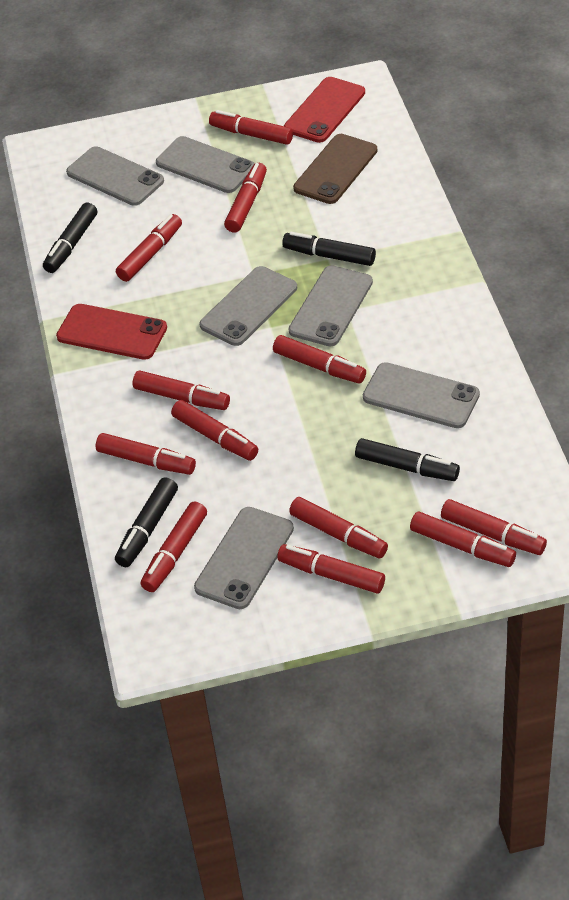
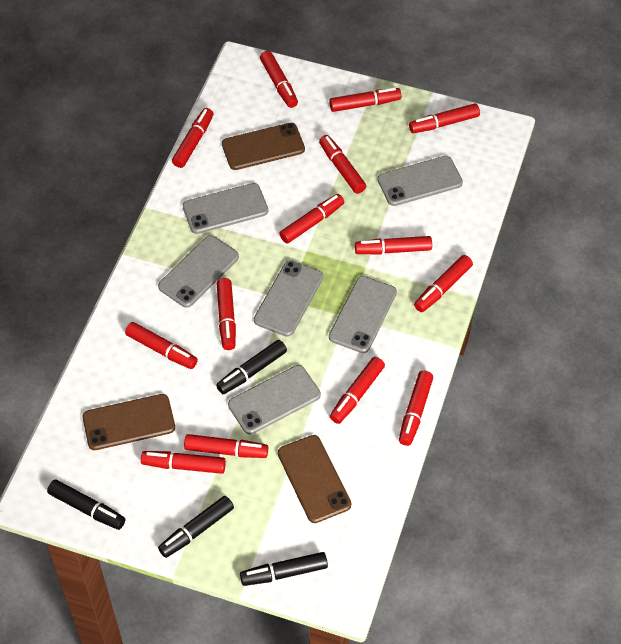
brown phone: [293,134,377,204] = 1 -> [82,394,175,450] [222,123,305,170] [278,435,351,523] = 3
red marker: [96,433,196,475] [116,214,182,282] [133,370,230,410] [140,501,207,592] [171,400,258,461] [209,110,293,145] [224,163,267,232] [273,335,366,384] [277,544,385,594] [289,497,388,559] [410,511,516,567] [441,499,547,555] = 12 -> [125,322,198,369] [141,451,226,474] [172,108,213,168] [184,434,268,458] [217,278,236,350] [260,51,298,108] [279,194,344,243] [319,135,366,194] [329,88,401,112] [330,357,385,424] [355,236,432,255] [399,371,433,446] [409,103,480,133] [414,255,473,312] = 14
red phone: [56,304,167,360] [284,77,365,143] = 2 -> none = 0

